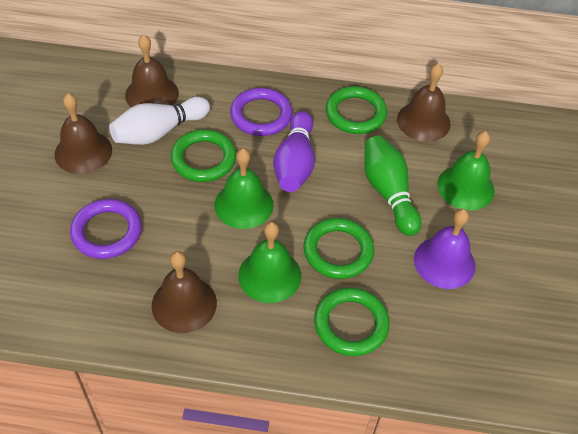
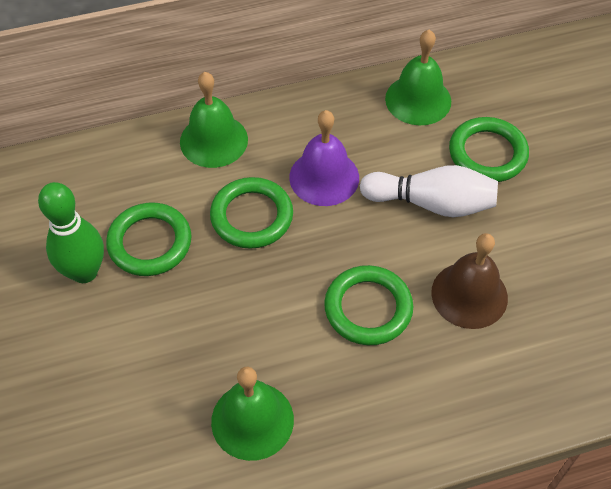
brown bell: [54,93,112,174] [125,34,179,107] [152,251,217,333] [397,63,451,142] = 4 -> [431,233,508,329] = 1
purple bowling pin: [273,111,315,192] = 1 -> none = 0
purple ring: [70,199,142,259] [230,88,292,136] = 2 -> none = 0

